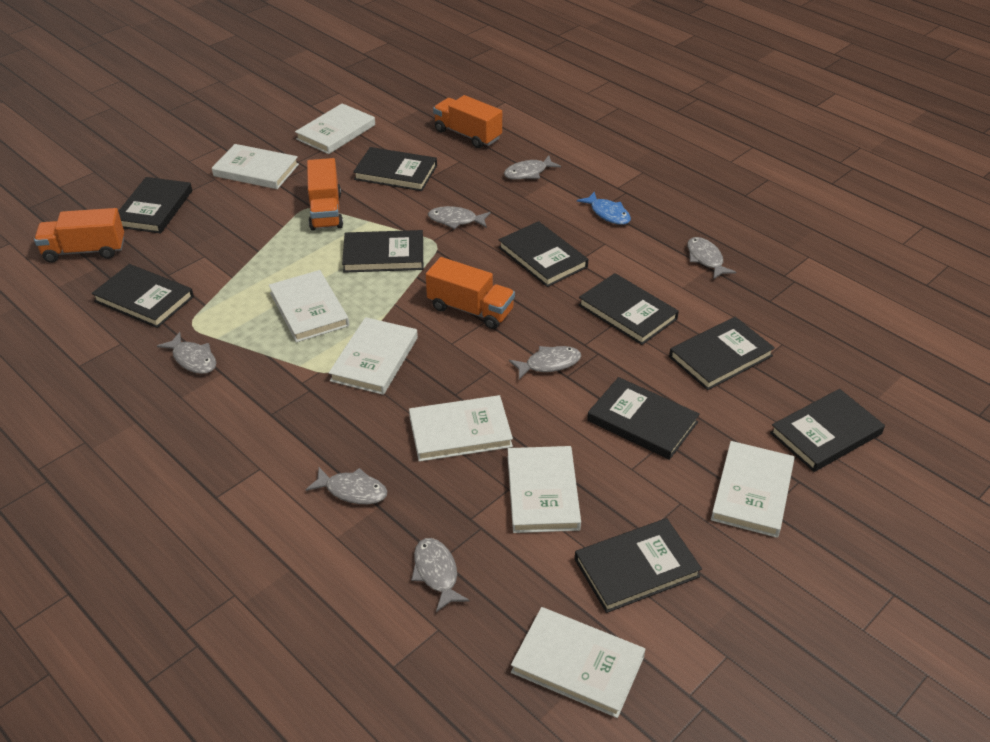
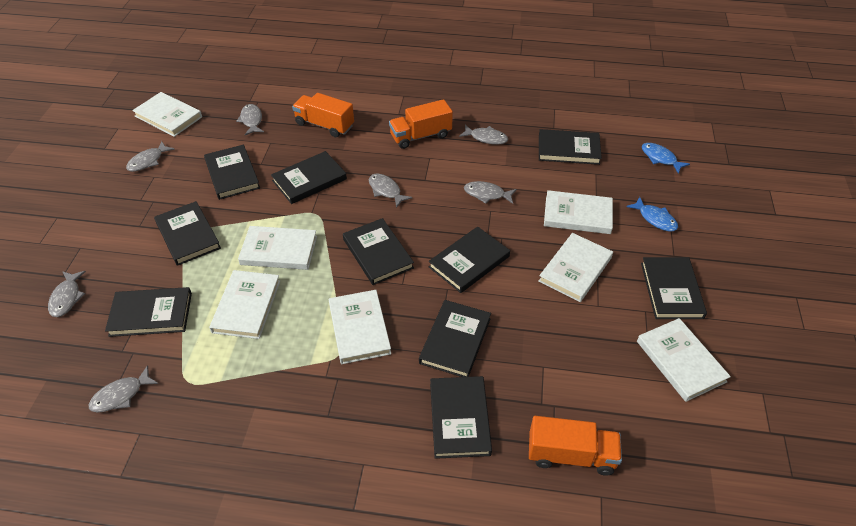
blue fish: [577,192,631,225] = 1 -> [626,197,678,231] [642,143,690,174] = 2
orange truck: [34,208,124,263] [307,158,343,231] [426,257,515,329] [433,95,502,148] = 4 -> [292,93,354,137] [389,99,453,149] [529,416,622,476] = 3
white book: [212,144,299,189] [269,270,349,342] [295,103,375,154] [329,317,418,395] [409,395,513,462] [508,446,581,533] [511,607,645,718] [711,441,795,538] = 8 -> [132,92,202,137] [209,270,280,339] [238,226,317,270] [329,290,391,364] [538,233,613,302] [544,190,613,234] [637,318,731,402] = 7

